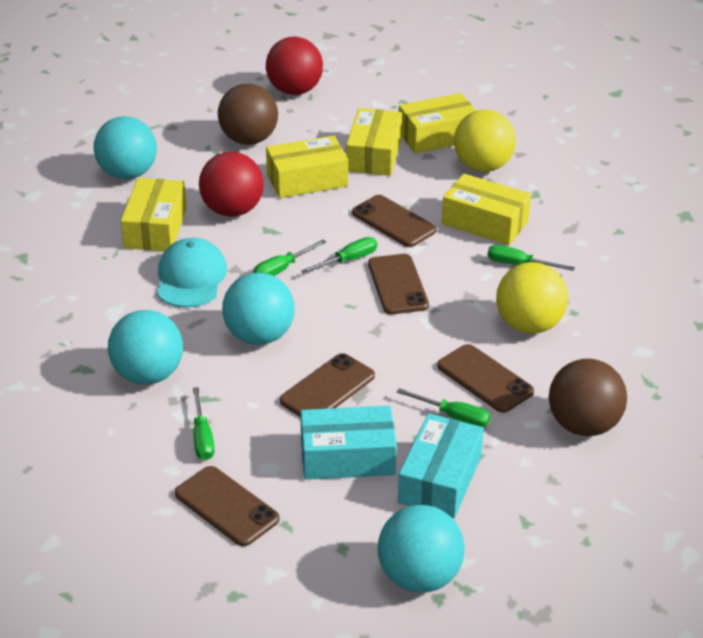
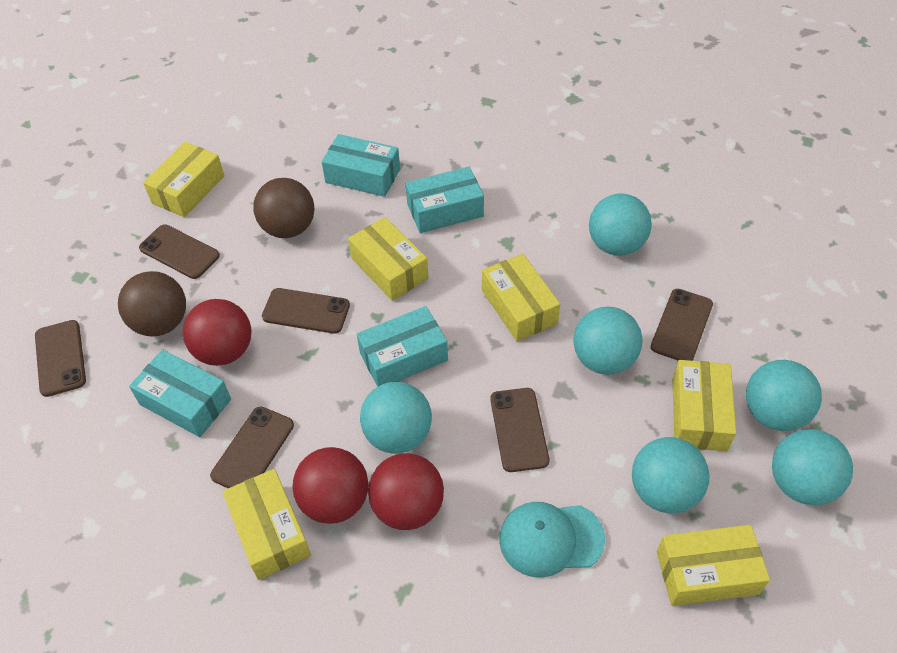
brown phone: [175,466,280,546] [280,353,375,417] [352,195,436,247] [368,254,429,314] [437,344,534,413] = 5 -> [35,320,86,397] [139,224,220,279] [210,406,294,488] [262,288,350,334] [490,388,549,472] [651,289,713,361] = 6
green screwdriver: [193,387,215,460] [253,240,326,276] [301,237,377,274] [397,388,490,427] [488,245,575,271] = 5 -> none = 0
red ball: [199,152,264,217] [266,37,323,95] = 2 -> [183,299,251,366] [292,447,368,524] [368,453,444,530] = 3
turquoise ball: [93,116,157,179] [108,310,183,385] [222,273,294,345] [378,505,465,593] = 4 -> [360,382,432,454] [573,307,643,375] [589,193,652,256] [632,437,710,513] [746,360,822,431] [772,429,853,505] = 6
turquoise box: [300,406,397,480] [398,413,484,518] = 2 -> [129,350,231,437] [322,134,400,197] [357,306,448,387] [406,167,484,233] = 4
yellow ball: [454,110,516,172] [496,262,568,334] = 2 -> none = 0
yellow box: [121,178,186,251] [266,136,348,198] [346,108,402,176] [399,93,476,153] [442,174,531,245] = 5 -> [143,142,224,217] [222,469,311,580] [348,217,428,301] [482,253,560,341] [657,525,770,606] [672,360,736,452] = 6

